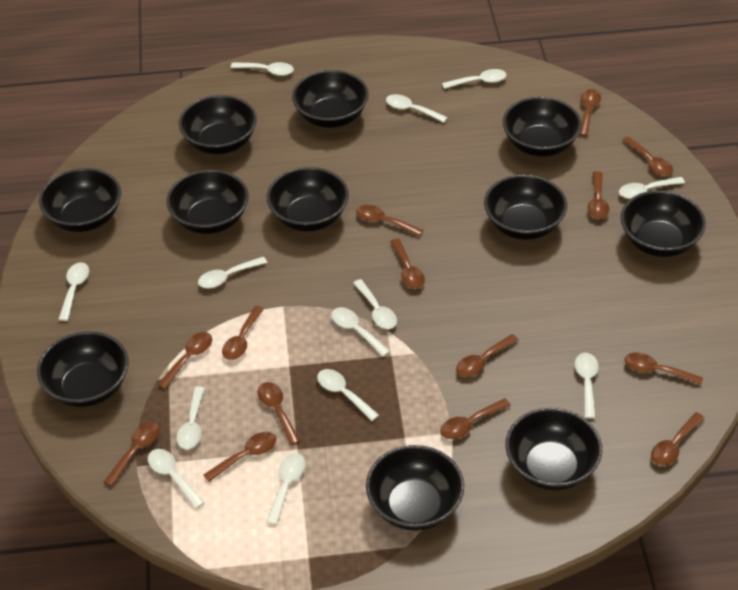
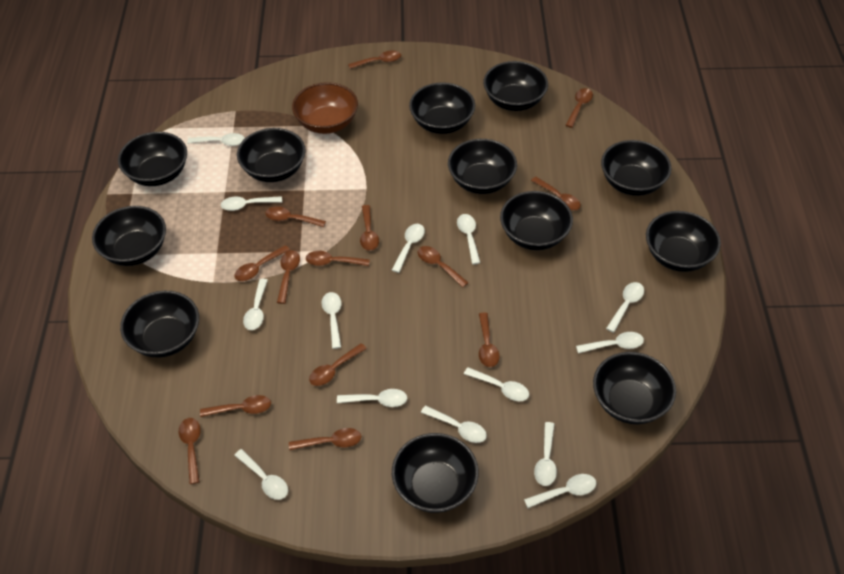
black bowl: [37,331,129,407] [39,168,121,232] [166,170,249,234] [179,95,257,154] [267,167,349,231] [292,70,369,128] [366,445,464,531] [484,175,567,240] [503,97,582,157] [505,408,602,490] [621,191,706,257] = 11 -> [92,206,166,266] [118,132,187,186] [120,291,199,358] [237,128,306,182] [392,433,479,513] [409,82,475,134] [448,139,517,194] [483,61,548,111] [500,191,573,250] [593,352,676,424] [601,140,671,196] [646,211,721,272] = 12
brown bowl: none = 0 -> [292,82,358,134] = 1
white spoon: [58,262,89,321] [148,449,205,509] [177,386,205,449] [198,257,267,288] [231,62,294,76] [266,453,306,525] [317,369,379,421] [331,307,390,357] [353,279,397,329] [386,94,448,123] [442,69,507,89] [575,353,599,419] [619,177,685,199] = 13 -> [187,133,245,146] [221,196,282,211] [234,449,288,500] [243,279,268,330] [322,292,341,349] [337,389,407,407] [392,224,425,273] [421,405,487,443] [457,214,480,264] [464,367,529,401] [524,474,596,508] [534,422,557,486] [576,332,644,353] [606,282,644,333] = 14

